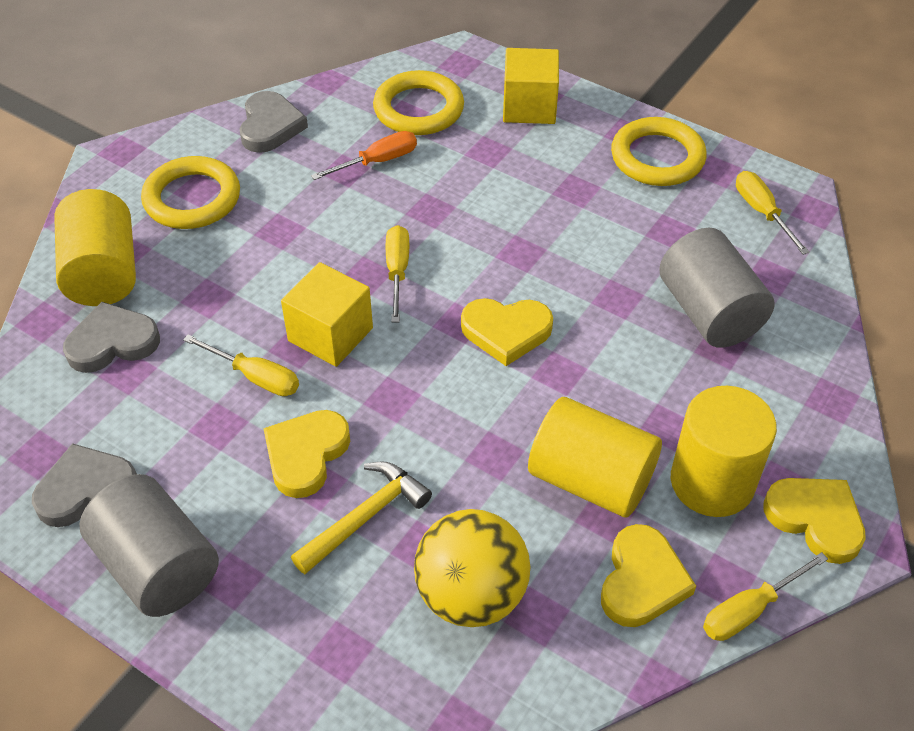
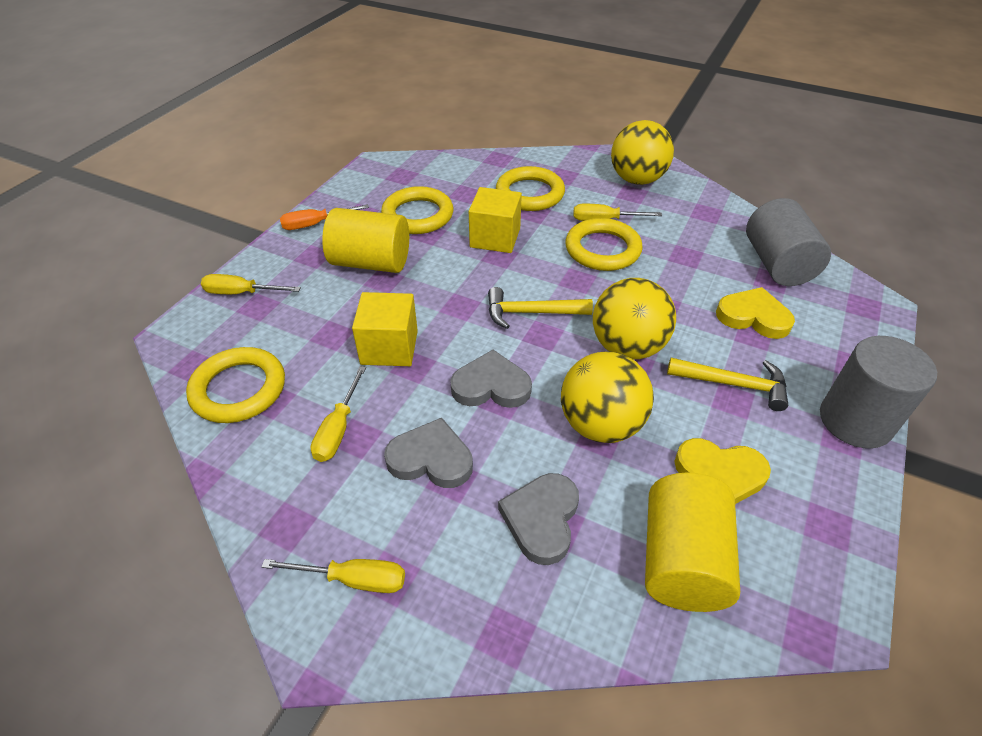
yellow ball: [414,509,530,627] = 1 -> [561,351,654,443] [593,278,676,359] [611,120,674,185] = 3
yellow cylinder: [54,189,136,306] [528,397,662,517] [671,386,777,517] = 3 -> [322,208,409,273] [645,473,740,612] = 2
yellow hammer: [291,462,432,574] = 1 -> [488,287,593,329] [667,358,788,411] = 2
yellow heart: [263,410,350,498] [461,298,553,366] [601,524,696,627] [763,478,866,564] = 4 -> [674,438,771,504] [716,287,795,339] = 2
yellow ring: [141,156,240,229] [373,70,464,135] [611,117,707,186] = 3 -> [186,347,285,423] [381,186,454,234] [496,166,565,211] [565,218,643,271] = 4

